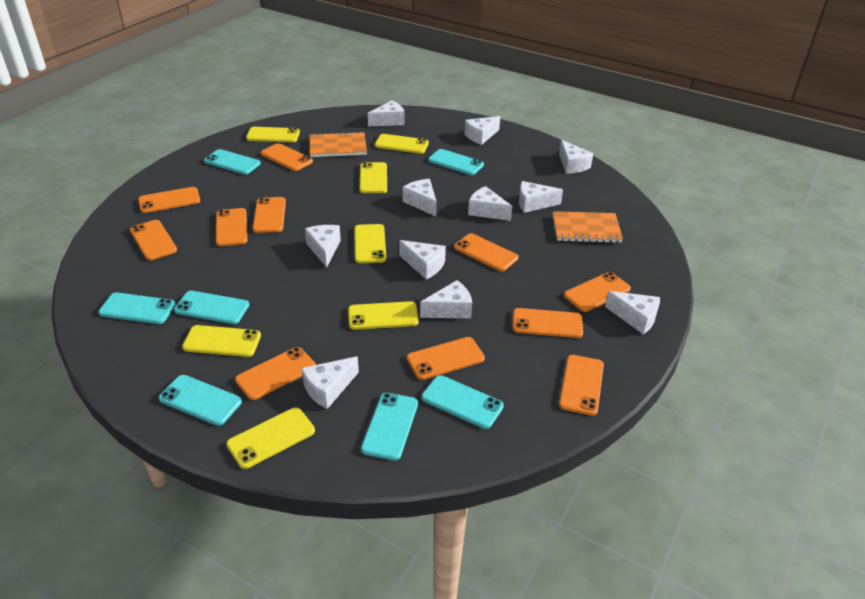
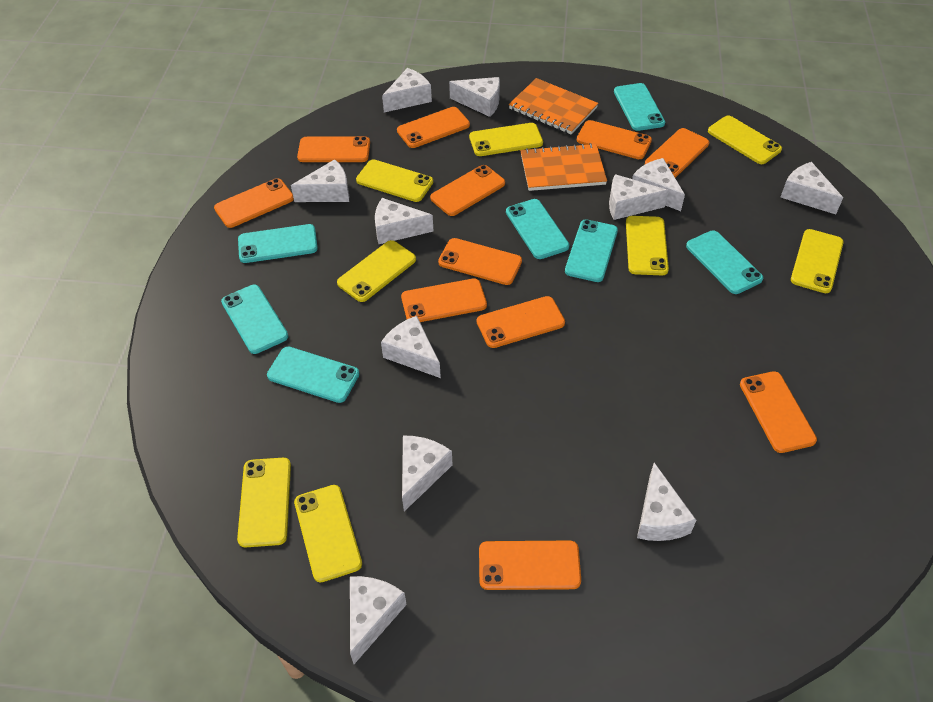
yellow phone: [182,325,261,357] [226,407,315,469] [246,127,300,143] [348,301,419,330] [354,224,386,263] [360,162,387,193] [375,134,429,154] = 7 -> [237,458,291,548] [294,485,362,583] [337,240,416,302] [356,159,433,202] [469,123,543,156] [626,216,669,275] [708,115,782,164] [791,229,844,293] = 8

